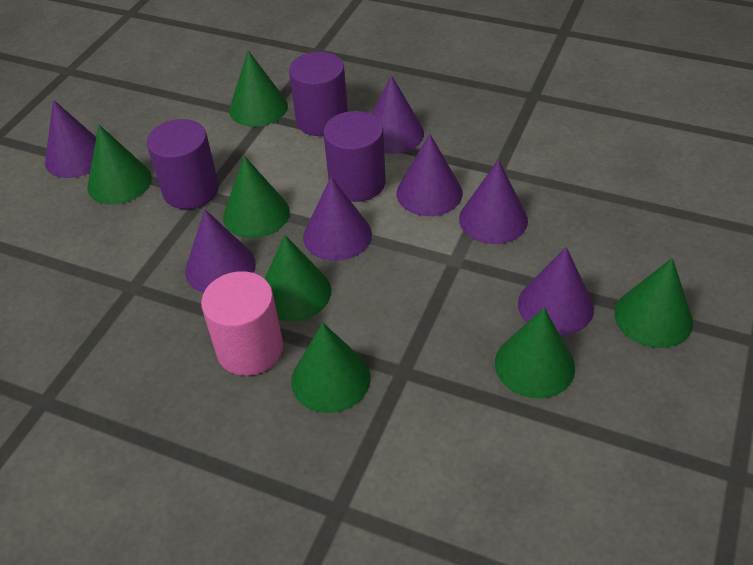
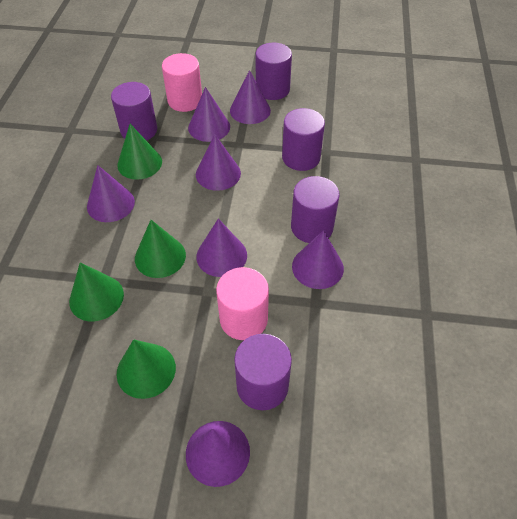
green cone: [87,125,152,205] [223,156,290,238] [229,50,288,127] [265,235,331,321] [291,323,371,413] [495,307,575,399] [614,258,693,348] = 7 -> [69,262,124,321] [117,124,162,180] [117,339,176,399] [135,220,186,278] = 4
pink cylinder: [201,271,283,376] = 1 -> [162,53,202,112] [216,267,269,340] = 2
purple cylinder: [147,119,219,209] [289,52,348,136] [323,111,386,202] = 3 -> [111,82,157,141] [234,334,292,410] [256,43,292,100] [282,108,325,171] [291,176,340,243] = 5

